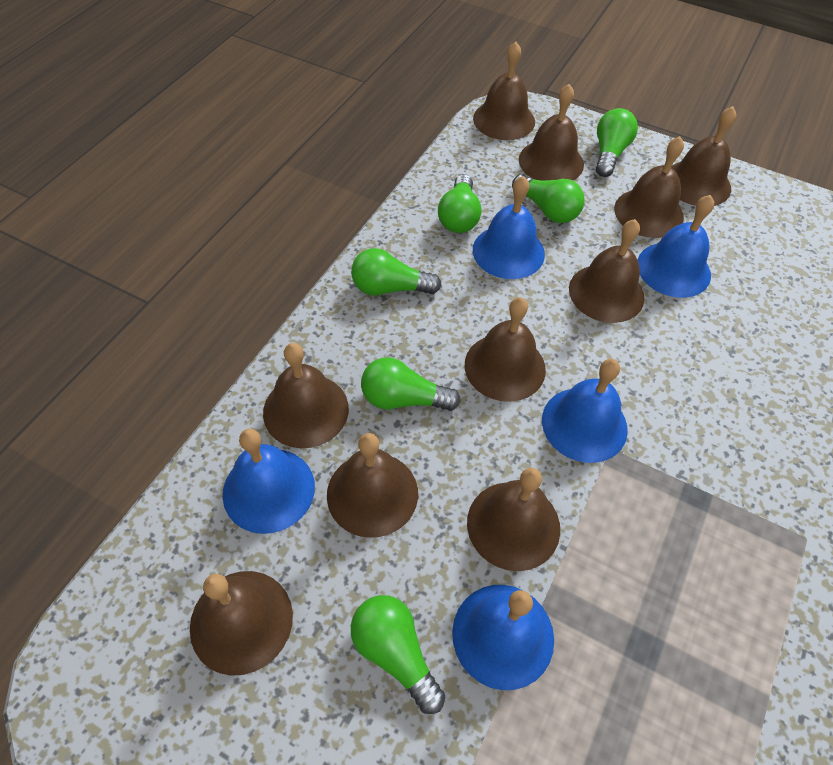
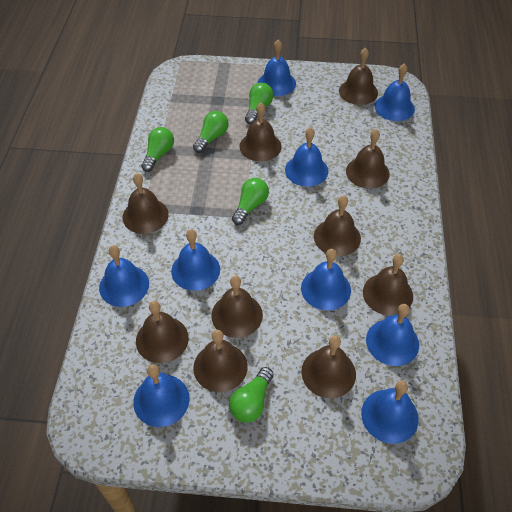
blue bell: [223,429,315,534] [452,585,554,690] [473,176,545,279] [542,359,628,463] [638,195,714,298] = 5 -> [99,245,149,307] [133,364,190,427] [171,229,220,291] [258,40,296,96] [285,127,328,187] [301,249,351,310] [361,381,419,444] [366,304,419,366] [375,64,415,121] = 9
green light bulb: [351,248,442,296] [351,595,445,714] [361,357,461,411] [438,174,482,233] [512,174,585,223] [596,108,638,177] = 6 -> [141,127,174,172] [193,111,228,153] [229,367,274,423] [232,178,269,225] [245,83,274,124] = 5

